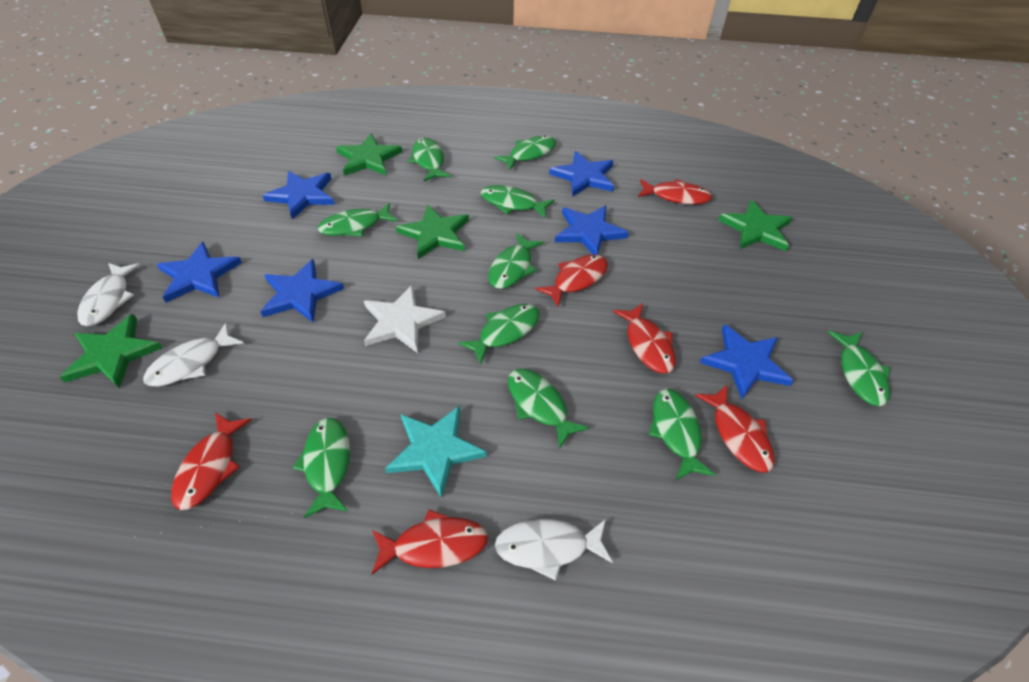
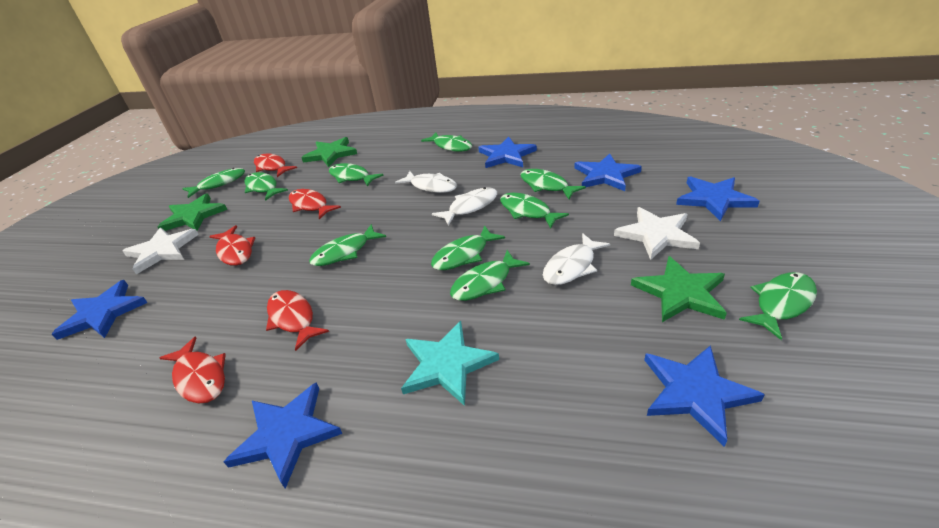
green star: [60,314,163,389] [336,133,402,176] [396,205,469,259] [718,200,792,251] = 4 -> [158,193,227,231] [301,137,357,167] [631,256,727,322] = 3
red fish: [171,413,252,510] [372,510,488,575] [536,255,608,307] [613,303,676,373] [638,179,712,204] [695,385,775,472] = 6 -> [159,337,226,403] [209,225,255,266] [254,153,297,177] [266,290,329,351] [289,189,341,219] = 5
white star: [364,285,446,353] = 1 -> [123,228,199,274] [614,207,700,260] = 2

